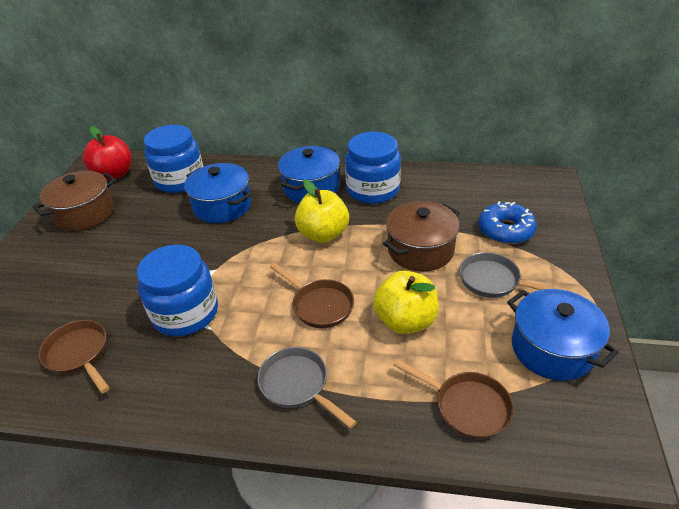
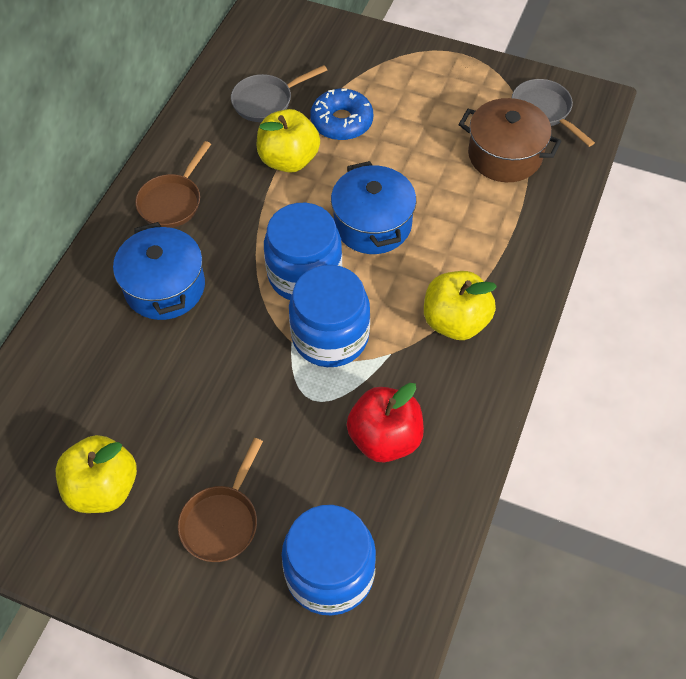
blue pot: [184,163,251,223] [278,146,340,203] [507,289,619,381] = 3 -> [113,222,205,320] [331,161,416,254] = 2
brown pan: [38,320,110,393] [270,263,354,328] [393,359,514,439] = 3 -> [135,141,211,228] [178,438,263,562] = 2
brown pot: [33,171,116,231] [383,201,460,272] = 2 -> [459,98,561,182] = 1
yellow apple: [294,180,349,243] [373,271,439,334] = 2 -> [56,435,137,513] [257,109,320,173] [424,271,497,340] = 3

